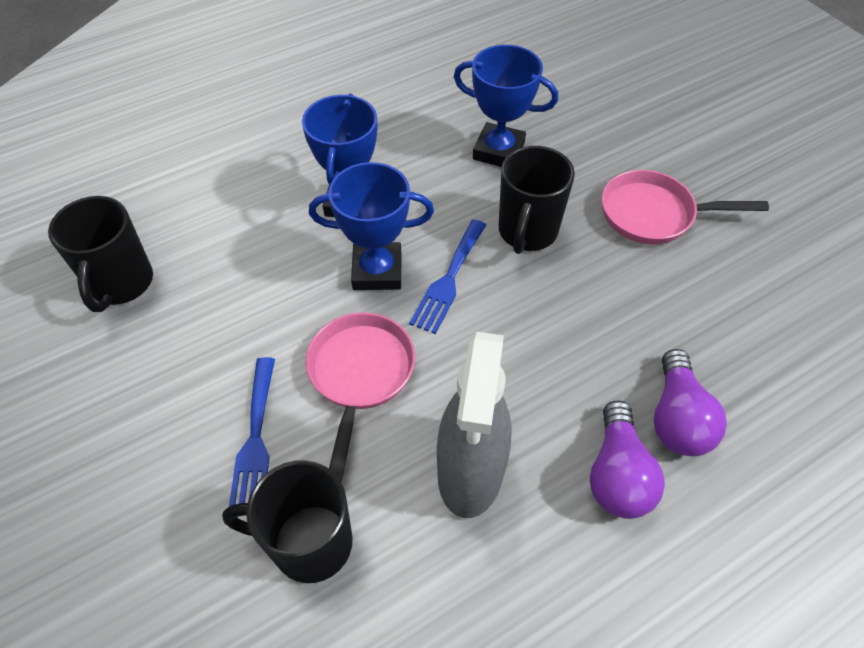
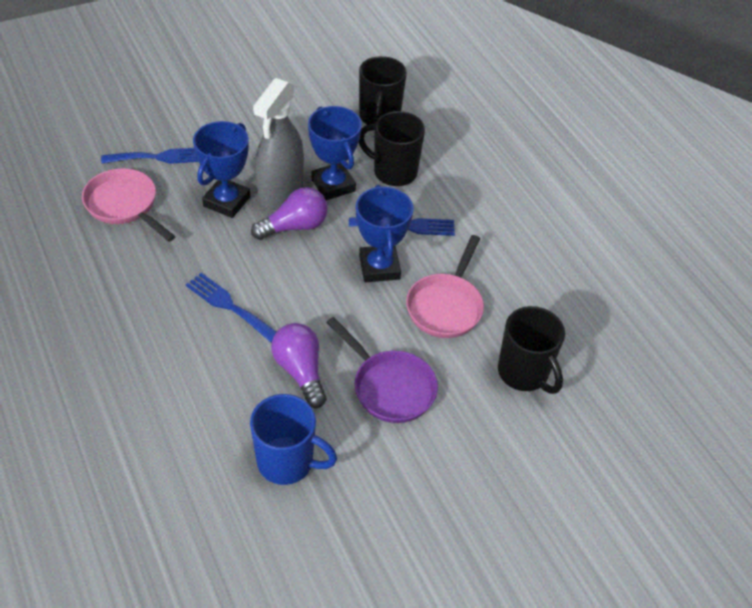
blue fork: [229,357,275,507] [409,220,486,334] = 2 -> [101,148,199,164] [186,273,276,343] [349,218,455,236] = 3
blue mug: none = 0 -> [250,394,337,485] = 1
purple pan: none = 0 -> [326,317,438,423] = 1

